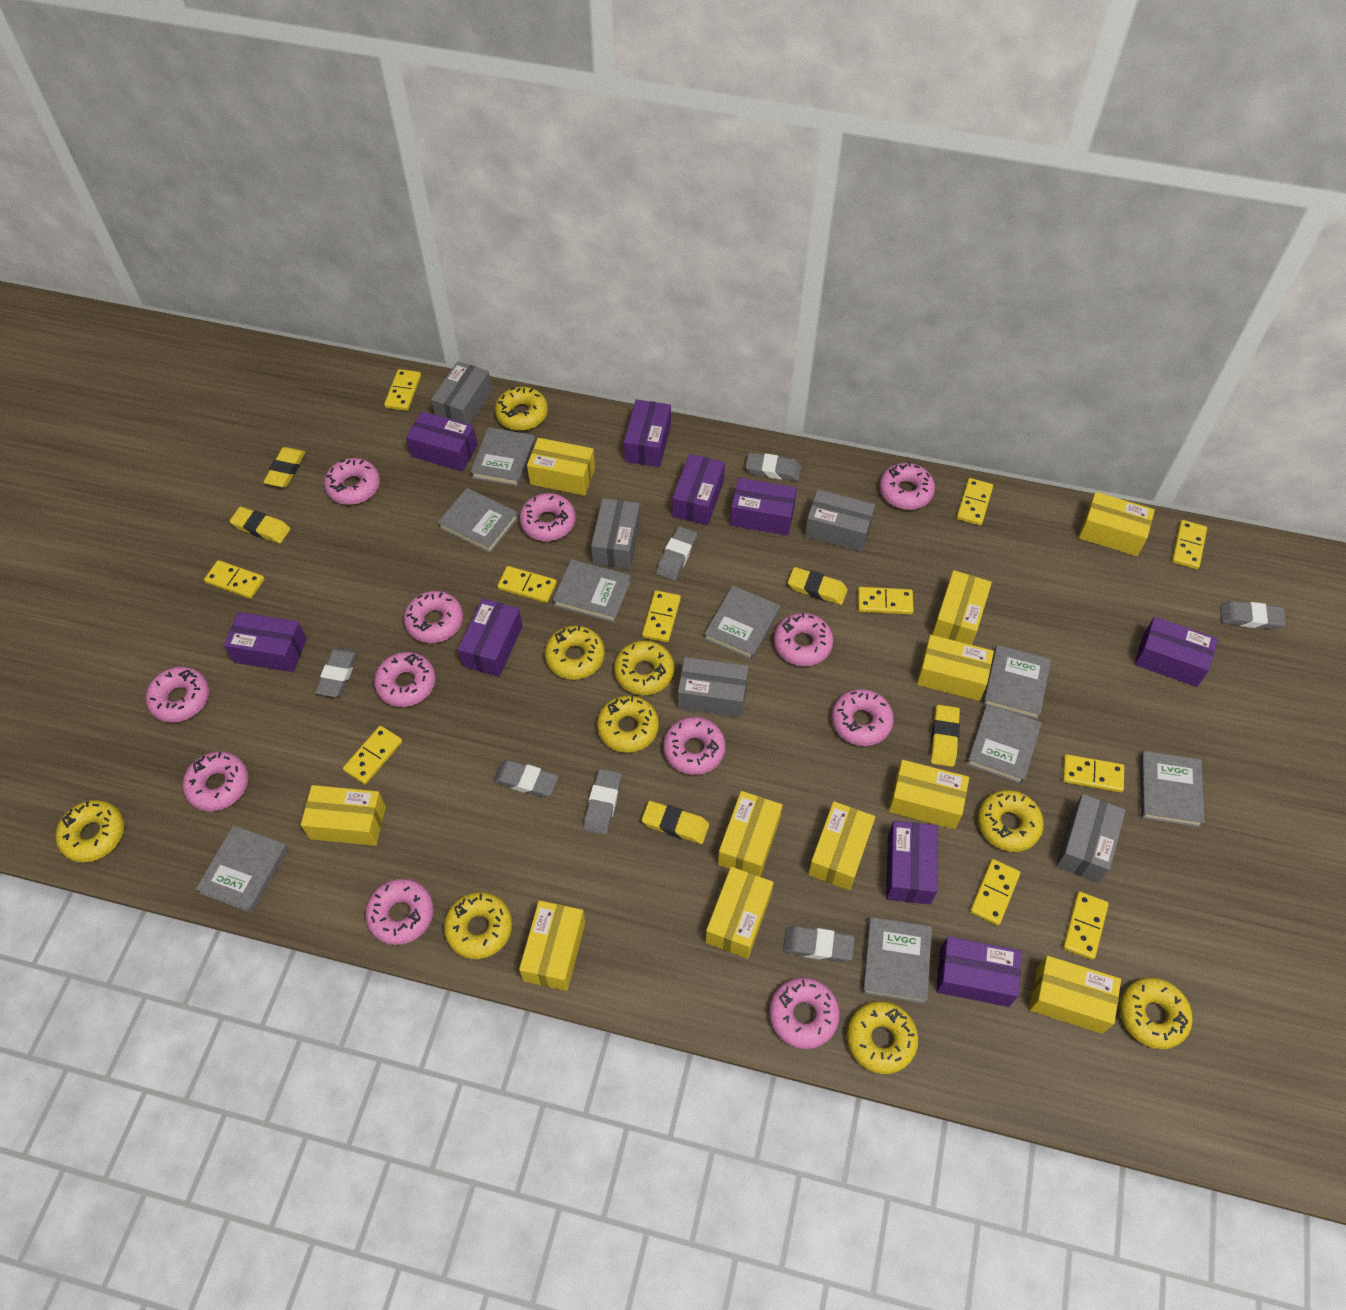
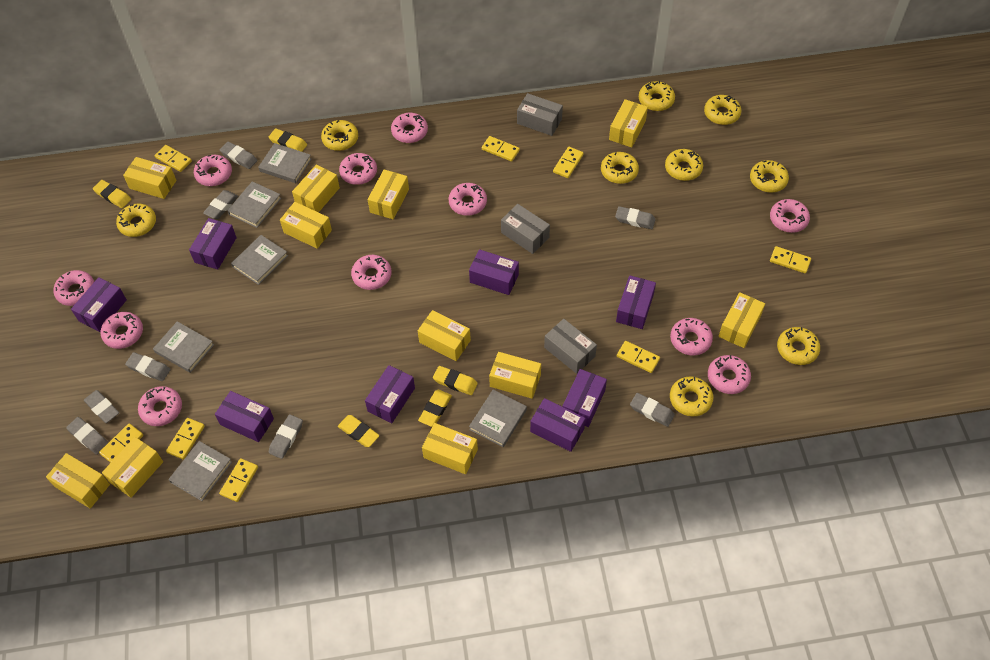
grey book: [196,825,288,913] [438,488,518,553] [471,427,536,487] [553,559,631,622] [704,586,780,660] [862,917,932,1004] [967,704,1041,784] [983,645,1051,720] [1140,751,1204,827] = 9 -> [153,321,214,373] [168,441,232,501] [227,181,281,228] [231,235,288,285] [258,143,311,183] [469,390,527,447] = 6
grey box: [431,361,492,425] [591,498,640,569] [678,657,748,718] [805,490,875,552] [1056,794,1126,883] = 5 -> [501,204,550,254] [517,93,563,136] [544,319,597,374] = 3
grey eraser: [315,647,358,697] [493,760,558,797] [583,769,622,834] [656,526,697,580] [745,452,801,481] [783,926,855,962] [1220,601,1286,629] = 7 -> [66,417,108,455] [84,390,119,423] [125,352,171,381] [203,190,238,219] [220,142,257,169] [269,414,303,459] [615,206,656,229] [630,393,675,427] = 8
pink donut: [146,667,209,723] [183,751,248,811] [324,458,380,505] [365,879,433,945] [374,652,436,707] [403,591,463,643] [519,493,576,541] [663,717,726,775] [769,977,840,1049] [773,613,833,666] [831,689,894,746] [879,462,935,510] = 12 -> [53,270,94,306] [101,312,143,349] [138,386,182,426] [194,155,232,186] [339,153,377,185] [351,255,392,290] [391,113,428,143] [449,183,487,216] [670,318,713,356] [708,355,751,394] [770,199,810,233] = 11
purple box: [224,612,307,672] [406,411,478,472] [458,598,523,677] [624,400,671,467] [672,454,725,525] [730,478,797,536] [886,821,938,904] [936,936,1021,1007] [1135,617,1218,687] = 9 -> [71,277,127,332] [189,218,237,270] [215,391,274,442] [365,365,415,423] [469,249,519,295] [530,398,586,452] [563,369,607,427] [616,275,656,329] = 8
yellow domino: [204,560,265,599] [343,726,402,785] [384,369,421,411] [497,566,557,603] [642,590,681,642] [858,587,914,615] [956,478,993,526] [970,859,1020,926] [1063,754,1124,792] [1063,892,1109,960] [1172,520,1207,569] = 11 -> [99,423,143,463] [155,145,192,172] [166,418,205,460] [219,458,258,502] [482,136,520,162] [553,147,584,178] [617,341,660,373] [770,246,811,273] = 8

